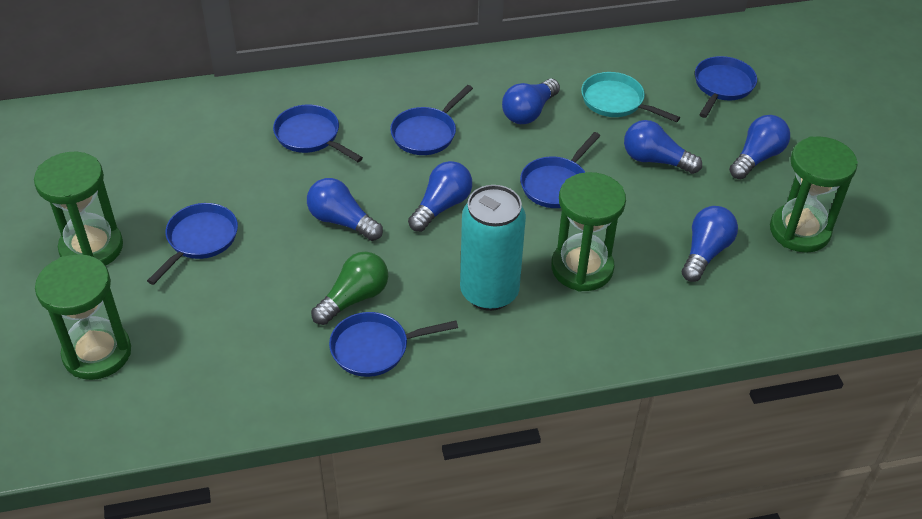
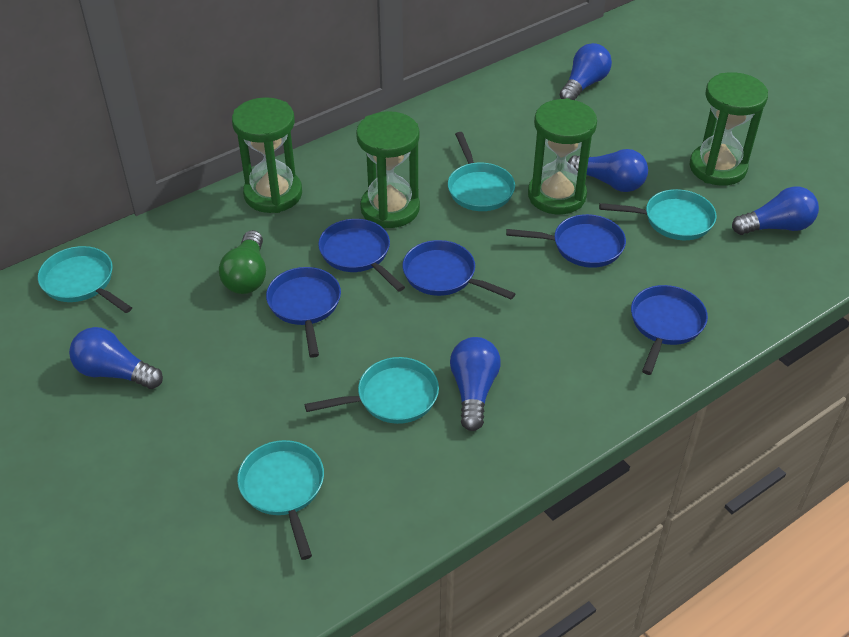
blue light bulb: [307,178,383,241] [408,161,472,232] [502,79,560,124] [624,120,702,174] [682,206,738,282] [729,115,790,179] = 6 -> [69,327,163,389] [450,337,501,431] [560,43,612,100] [568,149,648,192] [732,186,819,235] = 5
blue pan: [147,203,238,285] [273,104,363,162] [329,312,458,377] [390,85,473,155] [520,132,600,208] [695,56,757,118] = 6 -> [266,267,341,358] [318,219,405,292] [403,240,515,300] [506,214,626,268] [631,285,708,375] = 5
turquoise can: [460,185,526,311] = 1 -> none = 0
turquoise pan: [581,72,680,122] = 1 -> [38,246,132,313] [237,440,324,560] [305,357,439,424] [448,132,515,211] [599,189,717,240] = 5

